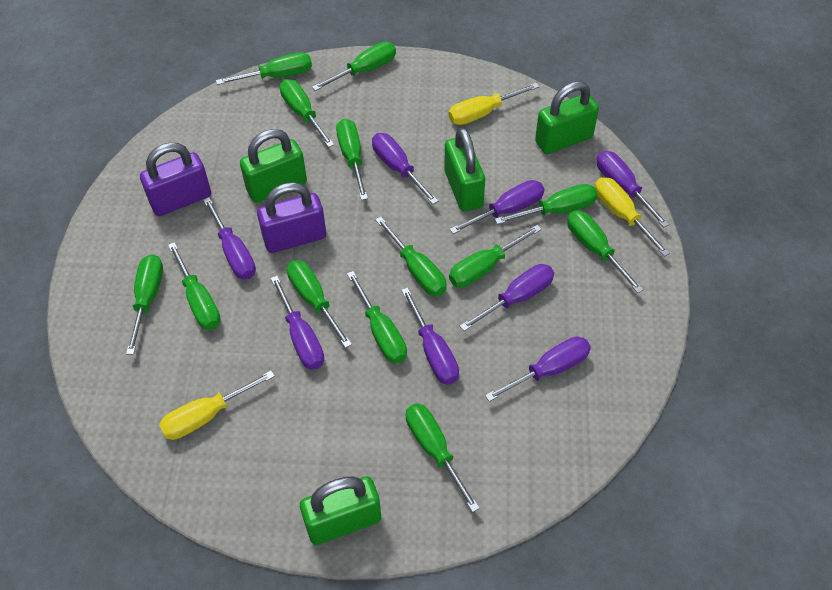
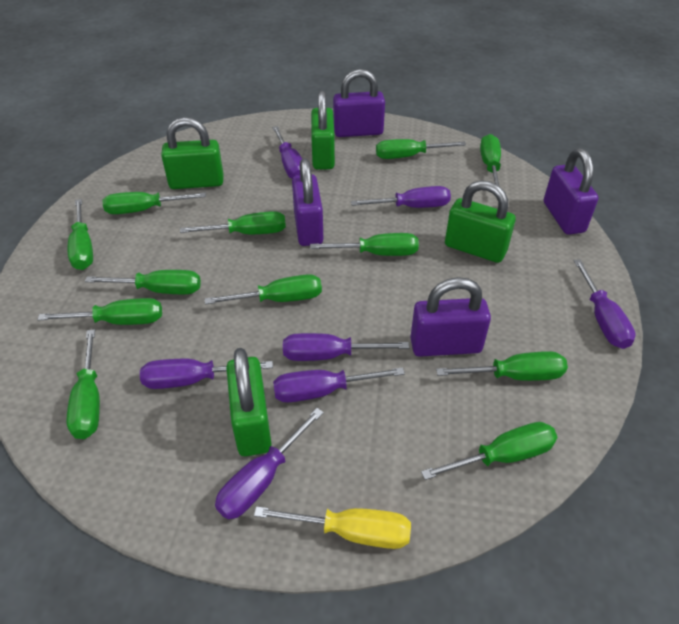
green screwdriver: [126,254,163,355] [168,242,221,330] [216,52,312,85] [280,79,334,147] [287,260,352,348] [312,42,396,91] [336,119,368,200] [347,271,407,363] [375,216,447,296] [406,404,480,512] [449,225,542,288] [495,184,598,225] [567,210,644,293] = 13 -> [37,298,162,325] [66,329,100,439] [68,199,93,270] [85,270,201,294] [102,192,206,214] [180,211,286,234] [205,274,322,304] [310,233,419,256] [376,139,466,159] [421,422,557,480] [436,351,568,381] [480,134,501,186] = 12
purple padlock: [140,142,211,216] [257,182,326,253] = 2 -> [292,159,323,246] [333,69,385,137] [410,277,491,357] [544,148,599,235] = 4
purple screwdriver: [203,197,256,279] [271,276,324,370] [372,133,438,204] [401,287,459,385] [450,180,545,234] [460,264,554,331] [485,337,591,402] [597,151,670,227] = 8 -> [140,359,273,389] [215,408,324,519] [272,126,302,179] [273,367,405,402] [283,333,409,361] [351,186,451,208] [574,259,636,349] = 7
yellow screwdriver: [159,371,275,440] [448,83,540,125] [595,177,670,257] = 3 -> [254,506,411,549] = 1

